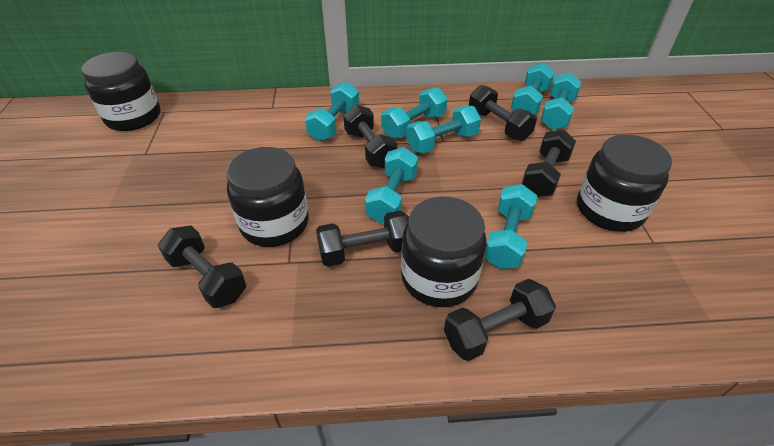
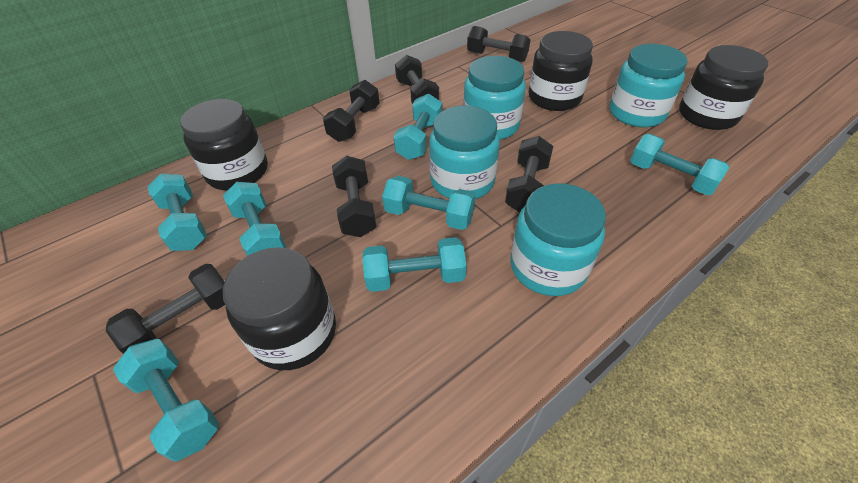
turquoise jar: none = 0 -> [429,106,500,199] [463,56,526,140] [510,184,606,296] [609,44,688,127] = 4

